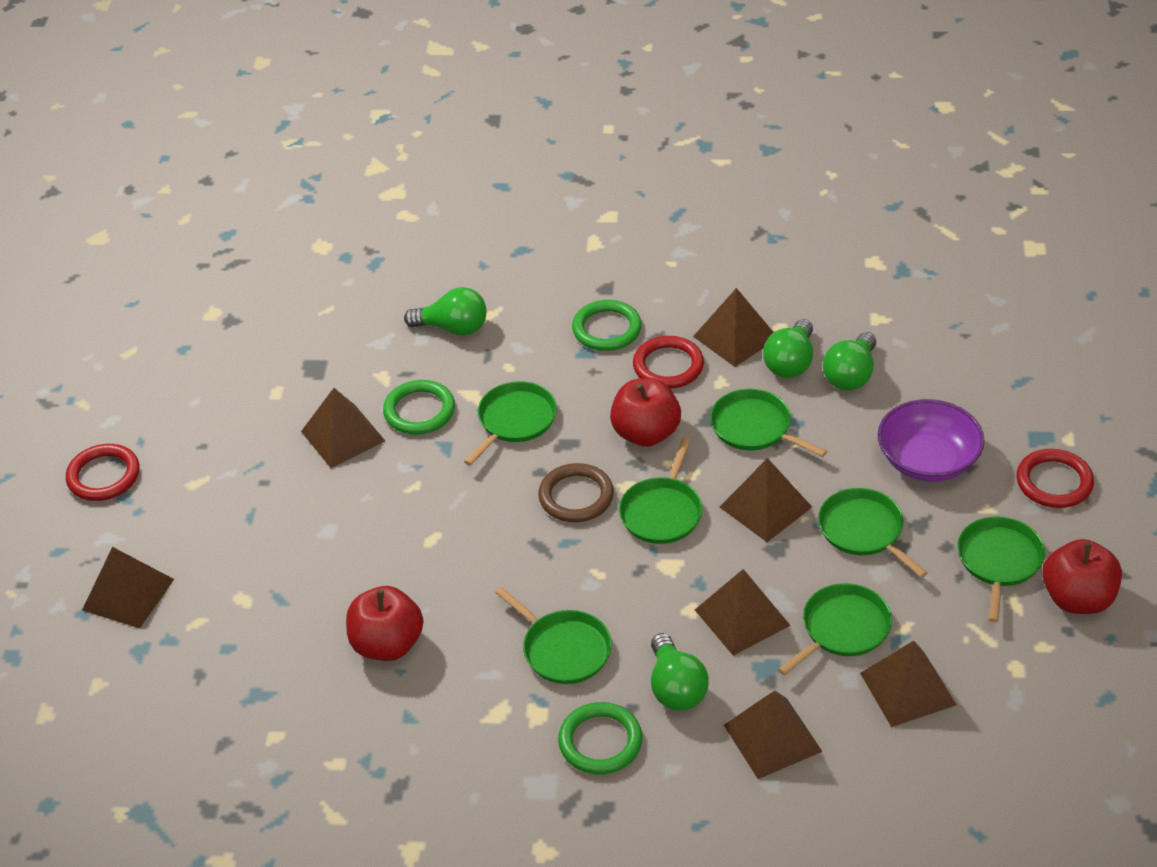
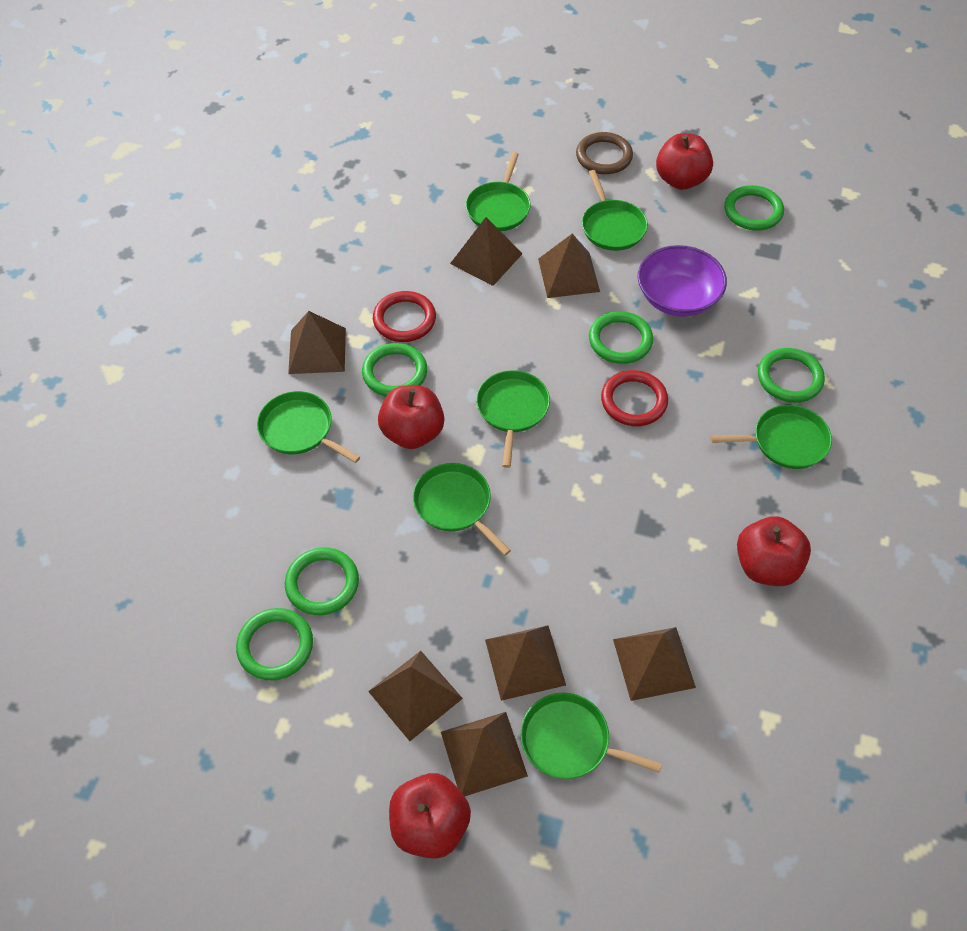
green light bulb: [404,287,487,336] [651,633,709,711] [763,319,813,378] [823,332,876,391] = 4 -> none = 0
green ring: [383,380,455,434] [558,702,642,774] [572,300,642,351] = 3 -> [236,608,313,680] [285,547,359,615] [362,343,427,396] [589,311,653,364] [724,185,784,231] [758,348,825,403] = 6
red apple: [346,586,423,661] [610,378,681,447] [1042,539,1122,614] = 3 -> [378,385,444,449] [389,773,471,859] [656,133,713,190] [737,516,811,586] = 4
red ring: [66,444,140,501] [633,336,704,388] [1016,449,1094,508] = 3 -> [373,291,436,342] [601,370,668,426] = 2

